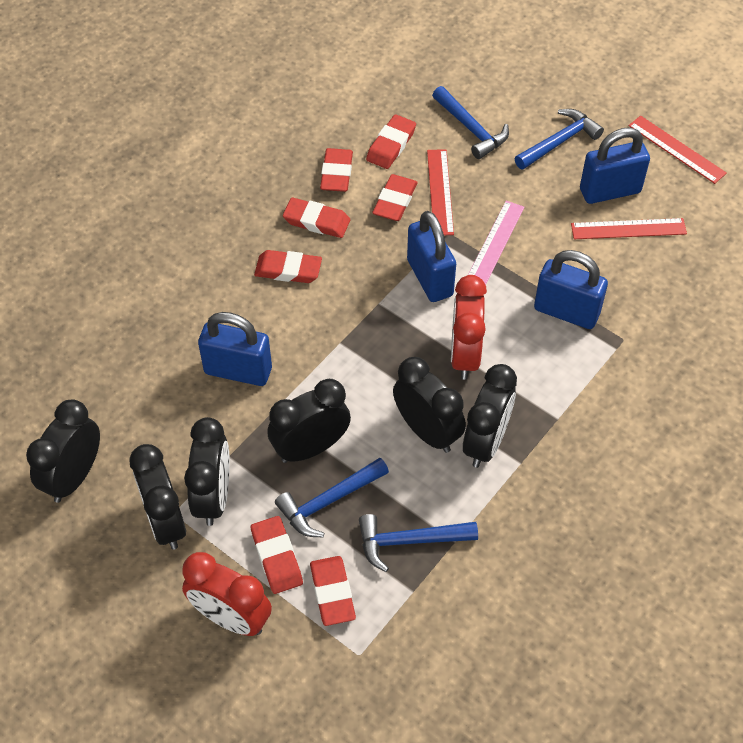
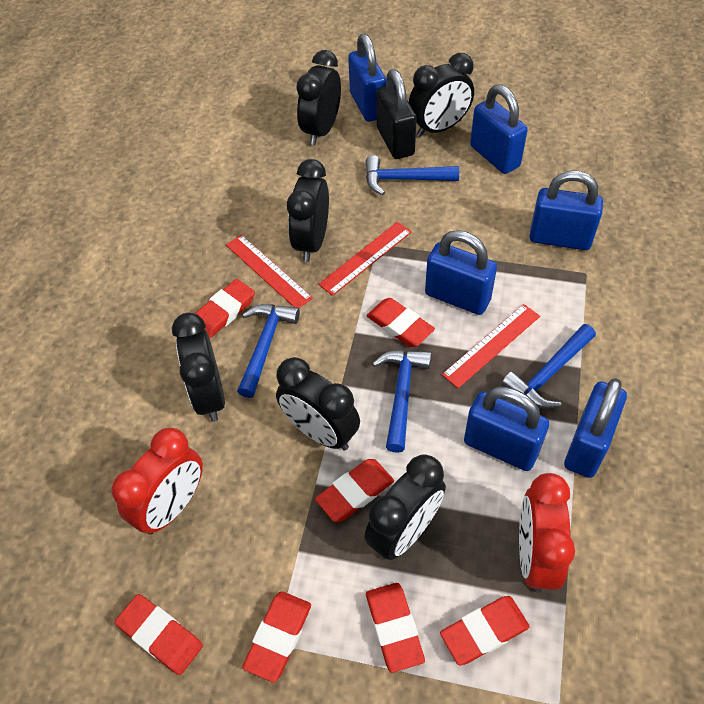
black padlock: none = 0 -> [376,69,416,159] = 1
blue padlock: [198,312,272,386] [407,211,456,302] [534,250,608,329] [580,128,650,204] = 4 -> [348,34,386,122] [425,230,497,315] [464,387,549,471] [470,84,528,174] [529,171,603,250] [564,378,627,478] = 6
pink ruler: [468,201,524,285] = 1 -> none = 0

